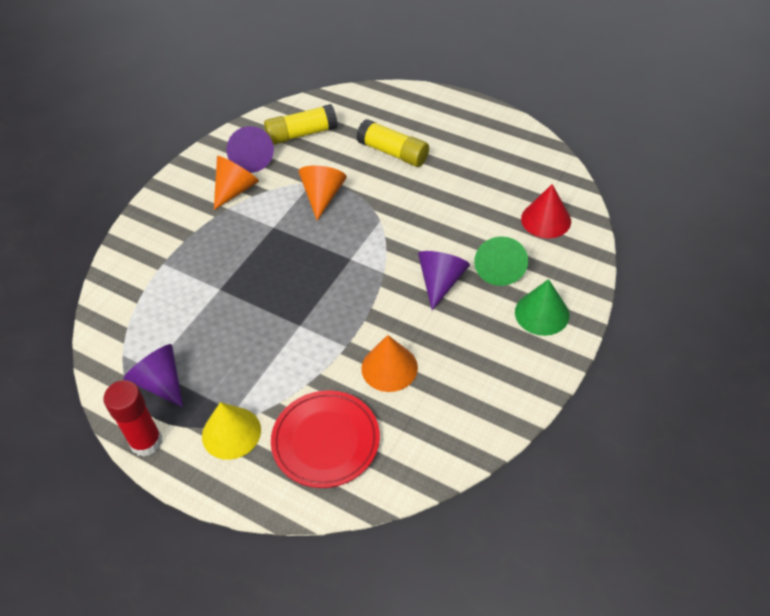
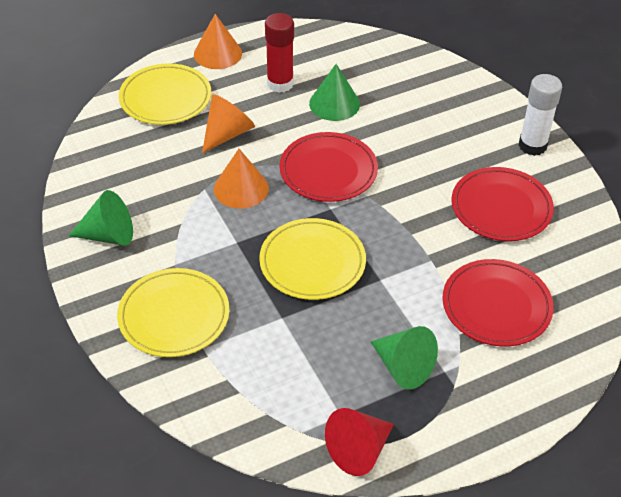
green cone: [474,237,528,286] [515,279,569,336] = 2 -> [69,190,133,246] [309,64,360,121] [371,326,438,390] = 3
purple cone: [124,344,183,407] [227,126,274,173] [418,251,470,310] = 3 -> none = 0
red plate: [271,390,380,488] = 1 -> [279,132,378,202] [442,259,554,347] [452,167,554,241] = 3
white glue stick: none = 0 -> [518,74,562,156] = 1
yellow cone: [202,402,261,460] = 1 -> none = 0
yellow glue stick: [264,104,338,145] [356,119,429,167] = 2 -> none = 0
yellow plate: none = 0 -> [117,268,229,357] [119,63,211,125] [259,218,366,300] = 3

